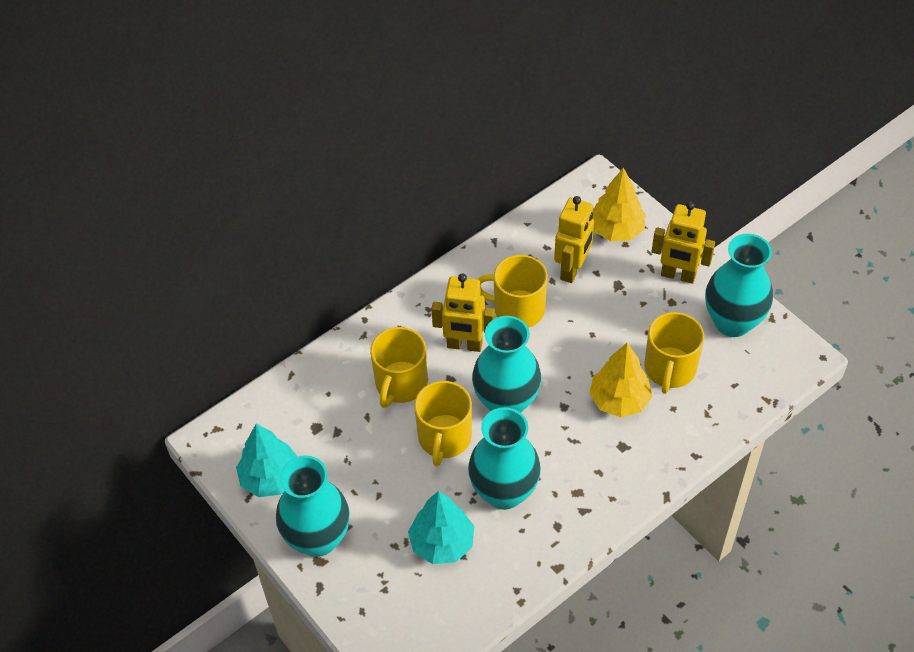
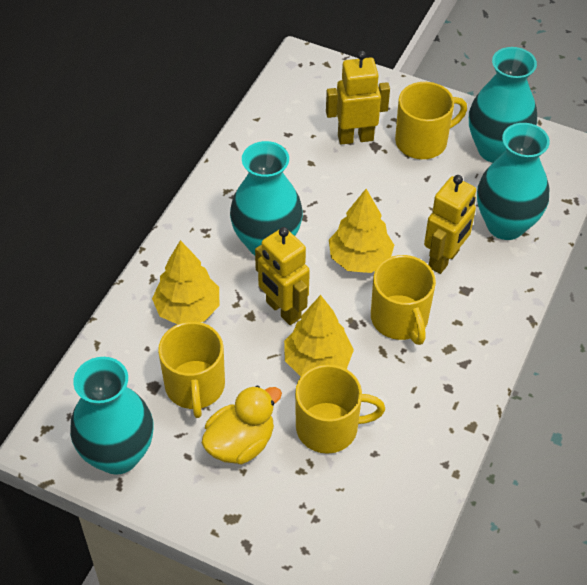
turquoise tree: [236,424,298,497] [408,491,474,564] = 2 -> none = 0
yellow duck: none = 0 -> [202,385,282,464] = 1
yellow tree: [589,343,652,417] [592,168,646,241] = 2 -> [152,240,219,324] [284,295,354,376] [329,189,394,273] = 3

